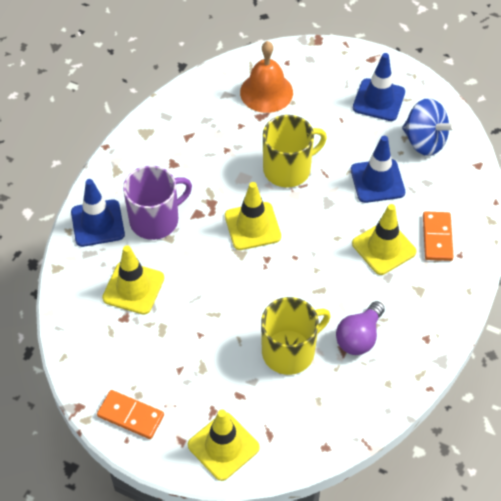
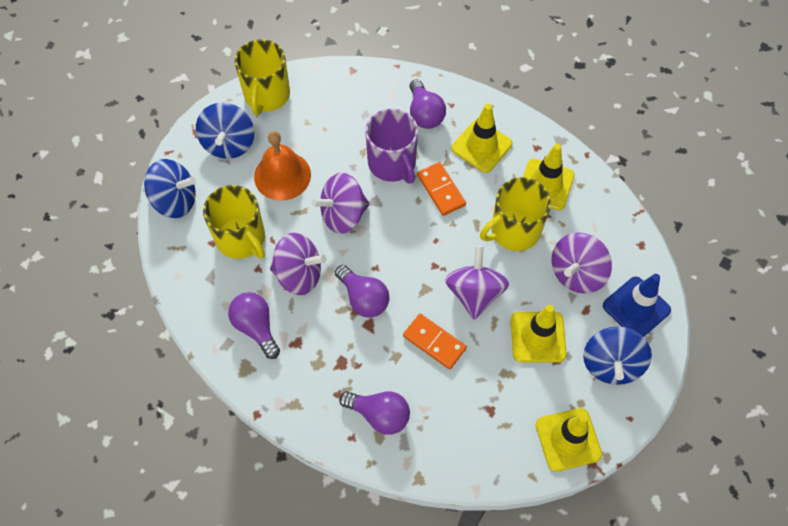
blue spinning top: [402,98,456,156] = 1 -> [144,159,196,218] [196,102,254,159] [583,326,652,385] = 3
blue traffic cone: [71,179,125,247] [351,136,405,203] [353,53,405,121] = 3 -> [603,274,671,337] = 1
purple light bulb: [336,301,385,355] = 1 -> [228,292,280,359] [335,265,389,317] [339,391,410,435] [409,79,446,129] = 4
purple spinning top: none = 0 -> [270,233,327,295] [312,173,370,234] [445,246,509,320] [552,232,612,294] = 4
yellow mug: [261,297,331,375] [263,115,327,188] = 2 -> [203,185,265,259] [235,39,290,115] [480,177,551,251] = 3

